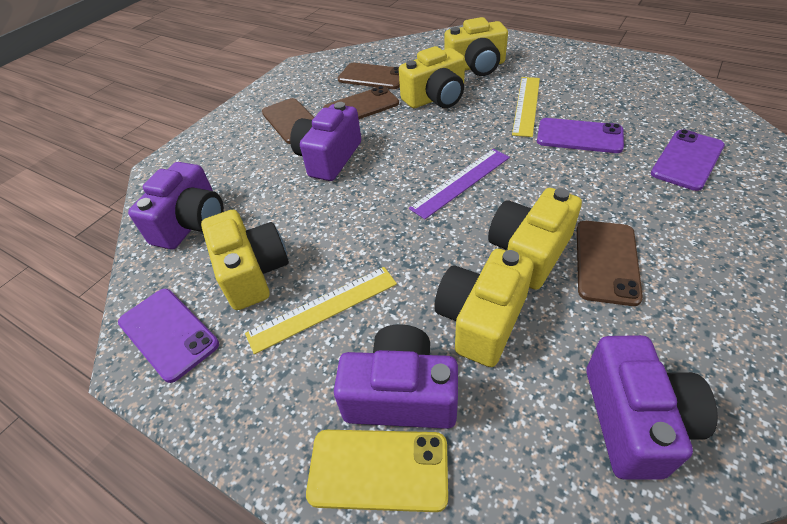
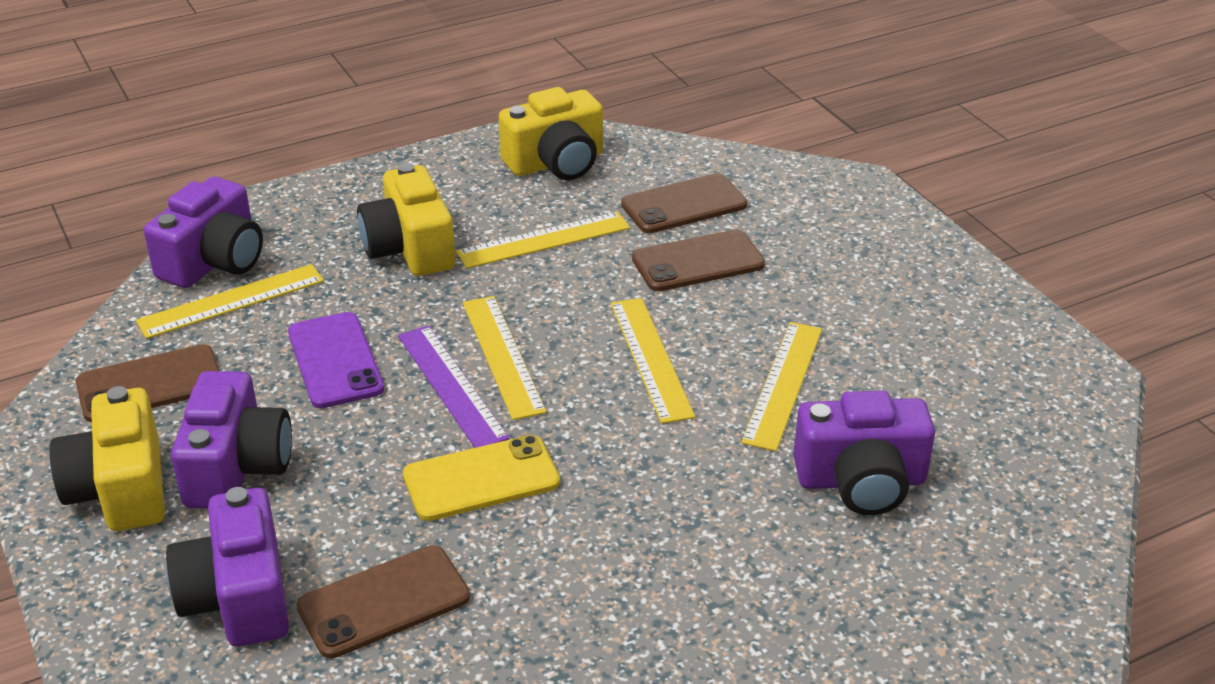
purple phone: [118,289,219,383] [537,118,624,153] [651,129,725,191] = 3 -> [288,312,384,408] = 1
yellow camera: [201,210,289,310] [399,46,465,108] [434,249,534,367] [444,17,508,76] [488,188,582,290] = 5 -> [49,386,165,531] [357,163,455,276] [499,87,603,180] = 3
yellow ruler: [245,267,397,354] [512,77,540,137] = 2 -> [136,264,324,339] [456,212,630,269] [463,296,546,420] [611,298,695,424] [741,322,822,451] = 5

